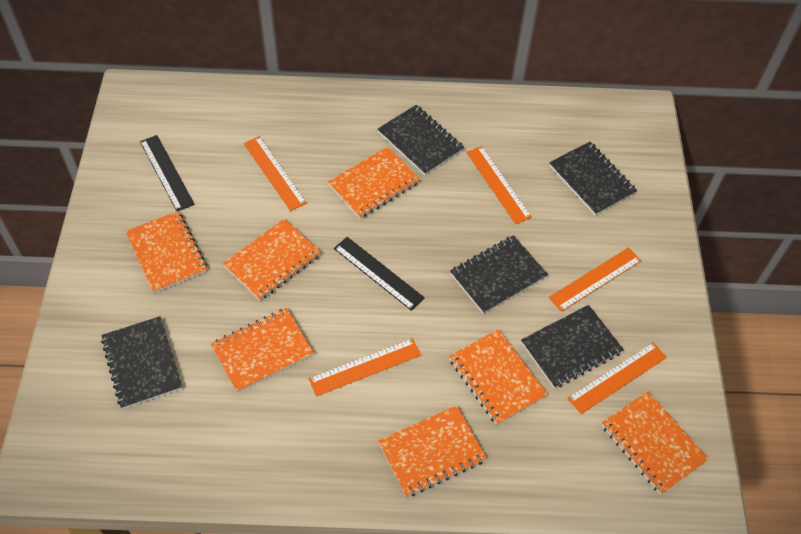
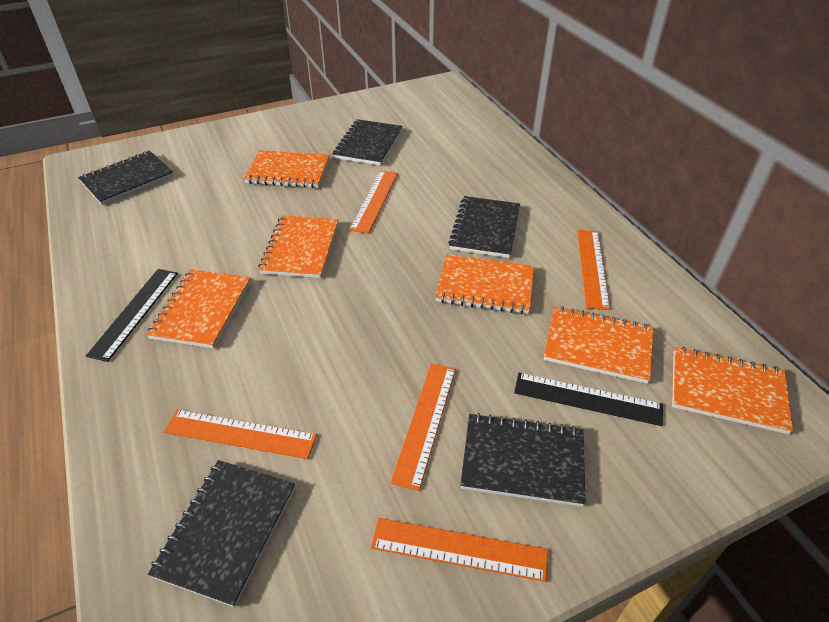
orange notebook: [125,211,207,293] [211,308,314,393] [223,219,321,301] [328,147,420,218] [378,405,487,497] [449,329,548,425] [602,391,708,495] = 7 -> [147,269,251,348] [244,150,330,188] [258,215,339,278] [435,255,534,314] [544,306,653,384] [672,347,793,434] = 6

